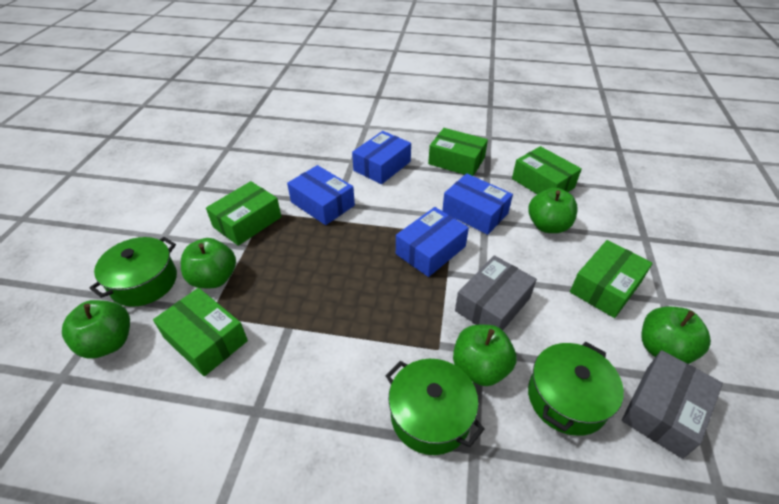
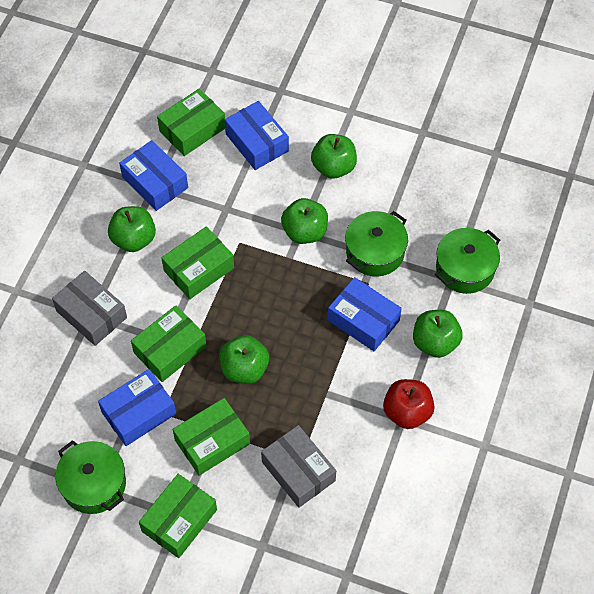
red apple: none = 0 -> [383,379,435,429] = 1

